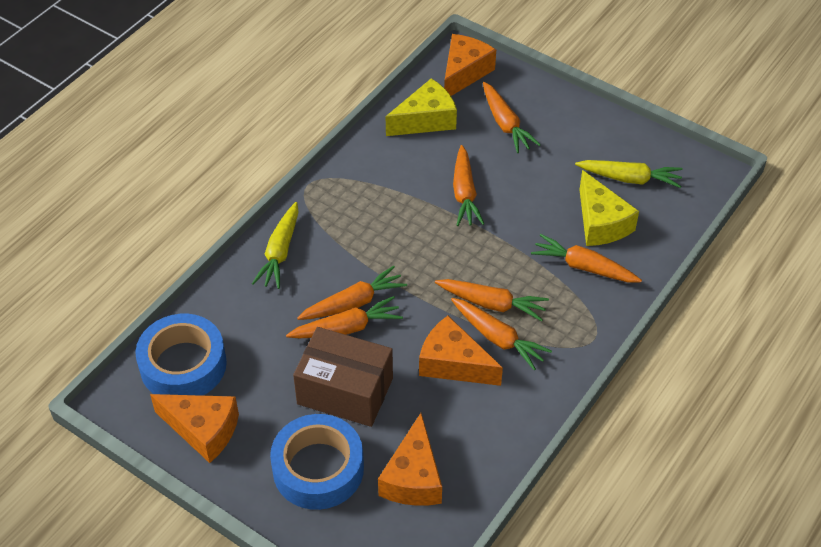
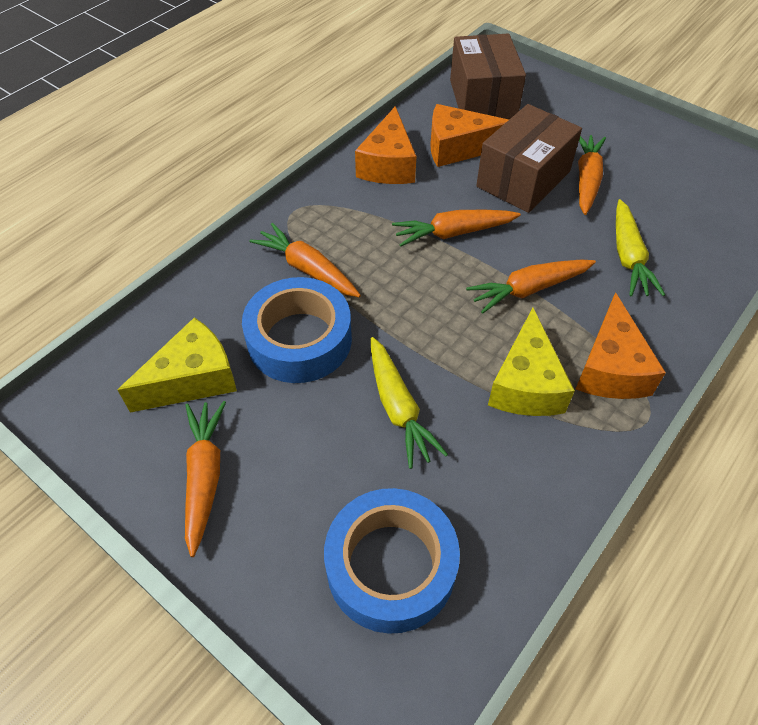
brown box: [293,327,393,427] = 1 -> [450,33,526,119] [476,104,582,213] = 2
orange carrot: [286,296,403,338] [297,266,407,320] [435,279,549,321] [451,298,552,370] [453,145,484,226] [483,82,541,153] [531,234,642,283] = 7 -> [185,401,226,557] [250,223,361,297] [392,209,521,247] [466,260,596,314] [578,135,606,215] = 5
orange cheese: [150,394,239,463] [378,413,442,506] [419,316,503,386] [444,34,496,96] = 4 -> [355,106,416,184] [430,104,509,167] [576,292,666,399] = 3

